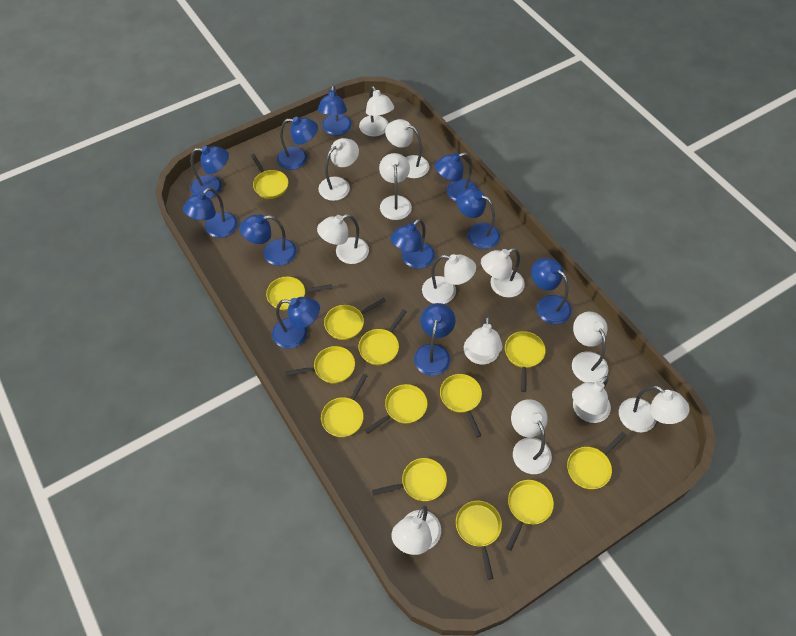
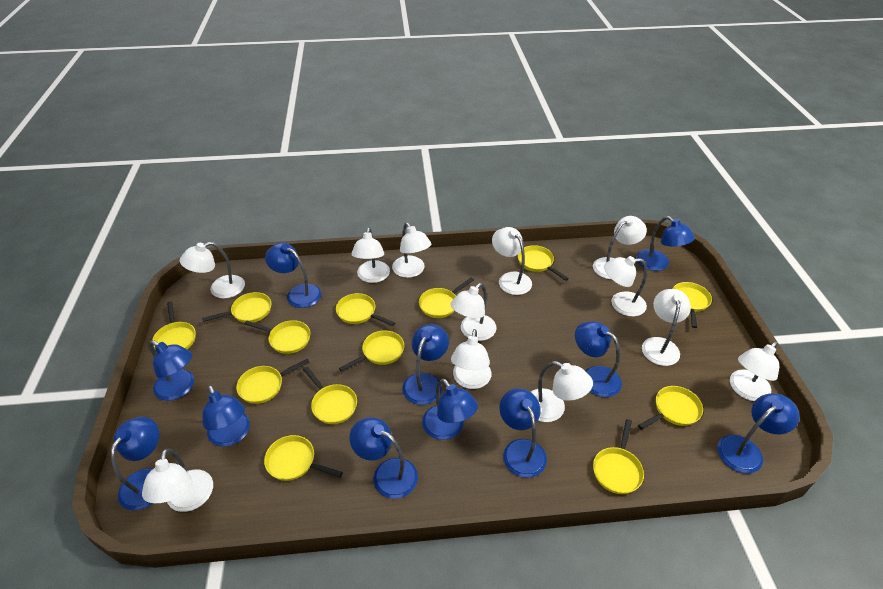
white lamp: [317,214,369,264] [318,138,359,201] [359,86,394,137] [379,153,412,220] [385,119,429,178] [391,506,441,555] [422,254,476,304] [464,316,503,365] [481,248,525,298] [511,399,552,474] [572,312,608,383] [572,376,611,423] [619,386,689,432] = 13 -> [142,449,213,512] [180,242,245,299] [351,228,390,283] [392,223,431,278] [450,283,496,341] [451,329,491,389] [492,227,532,295] [531,361,593,422] [593,216,647,279] [604,256,647,317] [642,289,691,366] [730,341,779,401] = 12

